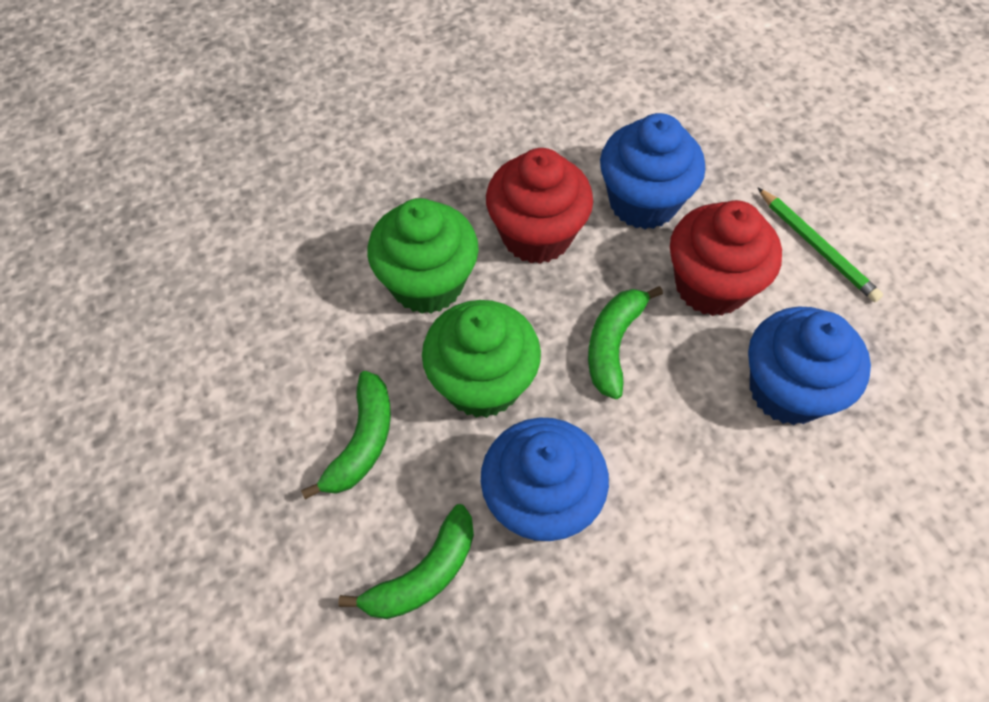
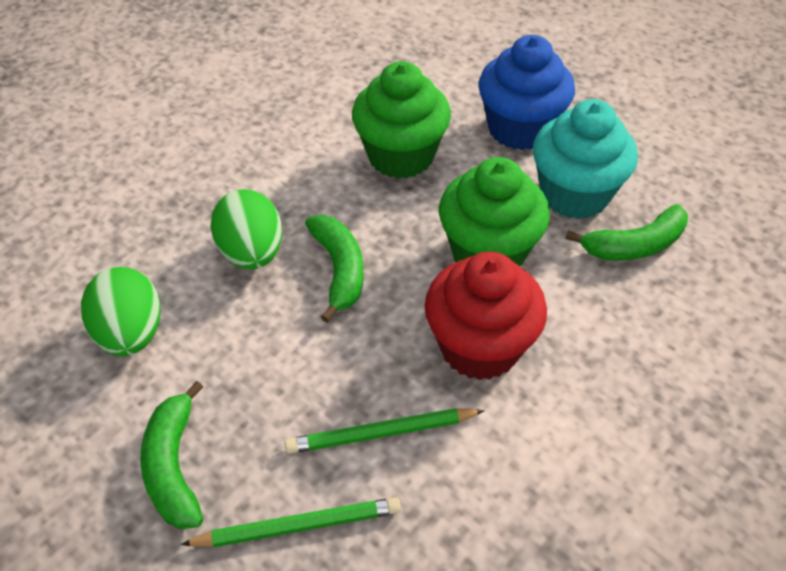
blue cupcake: [481,417,609,541] [600,113,705,229] [748,306,871,425] = 3 -> [479,35,575,150] = 1
green egg: none = 0 -> [81,267,161,356] [210,189,282,270] = 2
green pencil: [757,187,883,302] = 1 -> [181,497,401,547] [285,408,485,454] = 2
red cupcake: [486,148,593,264] [670,200,782,316] = 2 -> [425,251,547,380] = 1
turquoise cupcake: none = 0 -> [533,99,638,219] = 1

